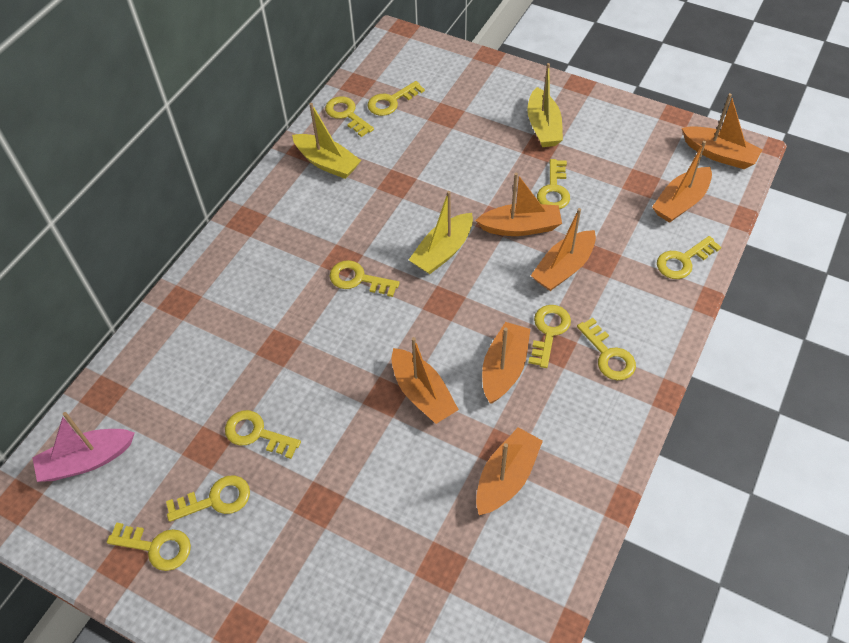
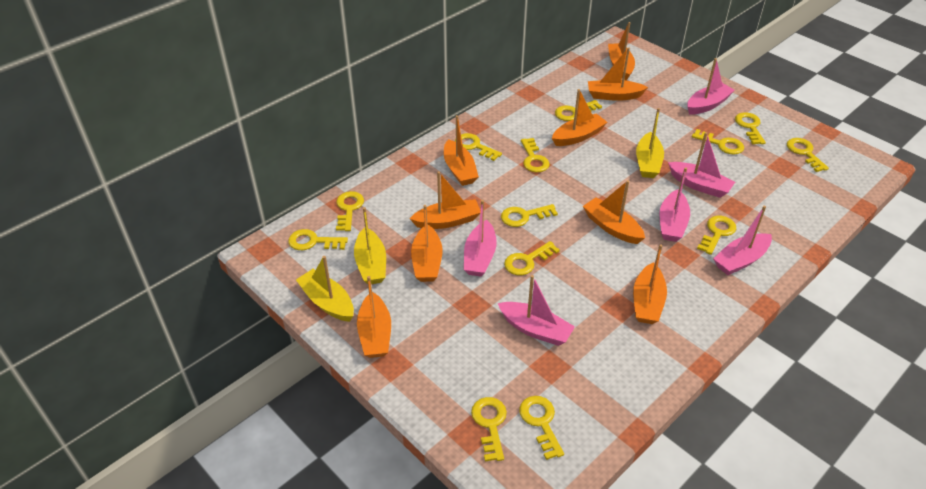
orange boat: [391,337,459,424] [475,173,562,236] [476,427,543,515] [482,322,530,404] [531,208,596,291] [652,141,712,223] [682,93,762,169] = 7 -> [357,276,391,358] [409,172,481,229] [411,205,443,282] [444,115,479,186] [552,89,607,146] [583,180,645,244] [588,47,648,101] [608,22,635,80] [633,244,667,324] = 9
pink boat: [32,412,135,482] = 1 -> [464,200,497,277] [498,275,575,346] [660,167,690,242] [668,132,735,198] [687,58,735,115] [713,206,772,275] = 6
yellow key: [107,522,191,571] [166,475,250,522] [225,410,301,459] [325,96,374,137] [329,260,400,297] [367,81,425,116] [528,305,571,368] [537,159,570,209] [577,318,636,380] [657,236,721,279] = 10 -> [288,229,348,250] [336,191,364,231] [455,133,502,161] [471,397,507,461] [501,204,558,227] [504,241,560,275] [519,396,564,460] [521,138,550,172] [555,100,602,121] [692,129,744,155] [697,216,736,255] [735,112,766,144] [787,138,829,172] = 13

